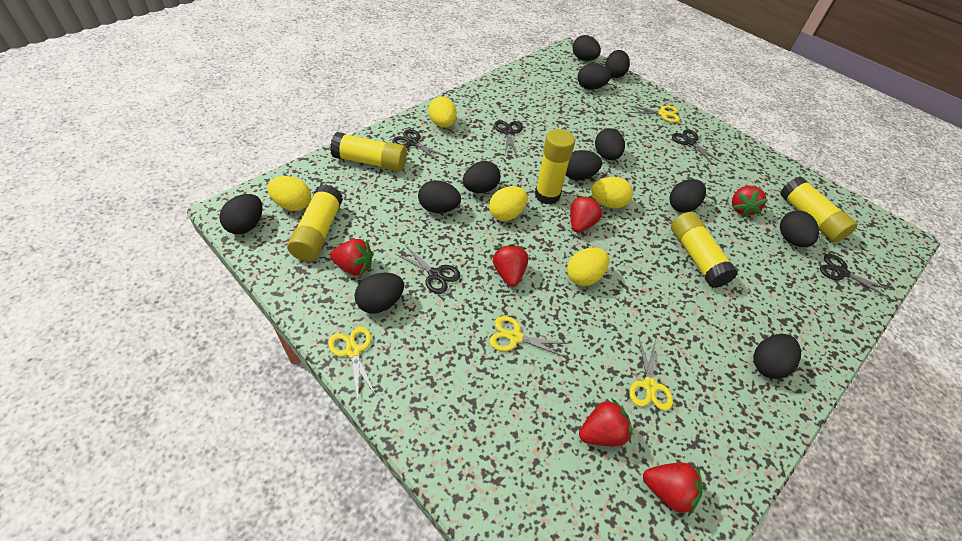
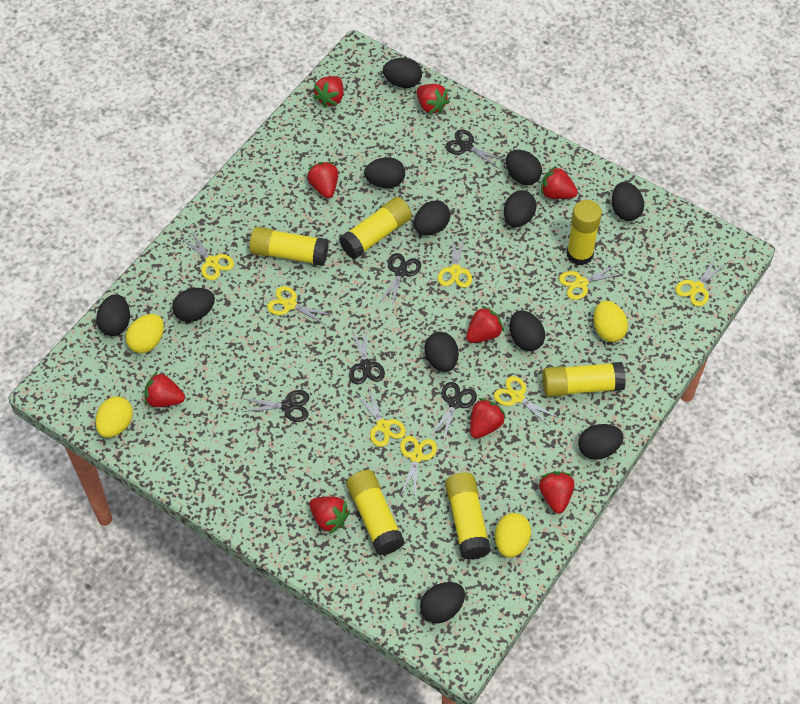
red strawberry: [330,239,373,276] [493,244,528,287] [570,196,604,233] [579,399,632,446] [643,463,703,516] [732,186,768,218] = 6 -> [144,372,185,407] [307,162,338,198] [309,496,350,534] [313,76,343,107] [417,84,449,114] [466,306,504,343] [470,398,506,439] [539,471,574,514] [541,166,578,199] = 9
yellow egg: [268,176,311,211] [429,97,457,128] [489,186,528,221] [567,248,609,286] [591,177,633,208] = 5 -> [95,396,133,438] [126,314,164,353] [495,513,531,558] [594,301,628,342] = 4
yellow glue stick: [287,184,343,261] [330,132,407,171] [535,129,575,204] [671,212,738,288] [780,176,858,243] = 5 -> [249,227,329,266] [339,197,412,259] [346,470,404,555] [445,472,491,560] [542,362,626,397] [567,200,602,266] = 6
yellow scissors: [328,327,376,398] [489,316,568,357] [628,105,680,123] [629,338,673,411] = 4 -> [182,232,234,280] [267,286,332,325] [357,387,406,447] [400,436,437,497] [438,236,472,288] [494,376,559,427] [559,264,622,300] [675,257,727,307] = 8

